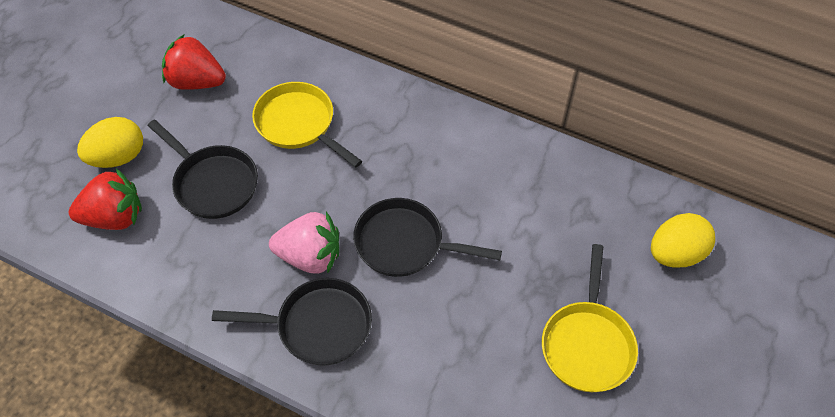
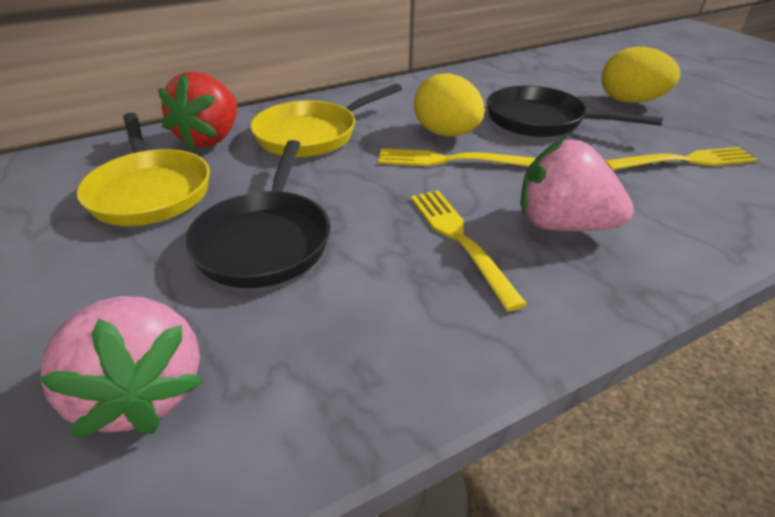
black pan: [147,119,258,219] [212,278,372,366] [353,198,502,277] = 3 -> [184,140,330,288] [487,86,663,137] = 2
pink strawberry: [269,212,339,274] = 1 -> [38,296,203,437] [520,138,634,231] = 2
red strawberry: [69,169,142,230] [162,34,226,90] = 2 -> [158,72,237,150] = 1
yellow fork: none = 0 -> [378,148,535,167] [411,190,527,311] [605,147,758,170] = 3

